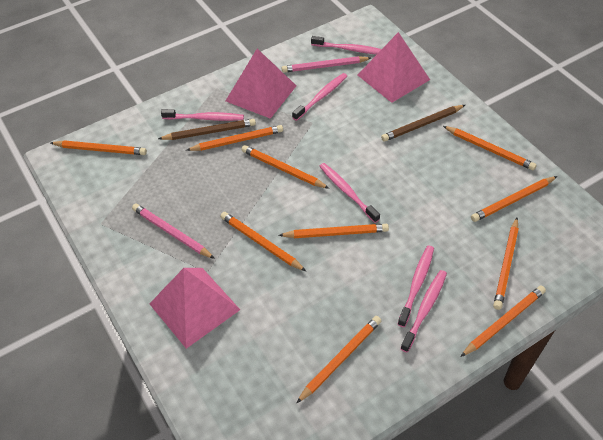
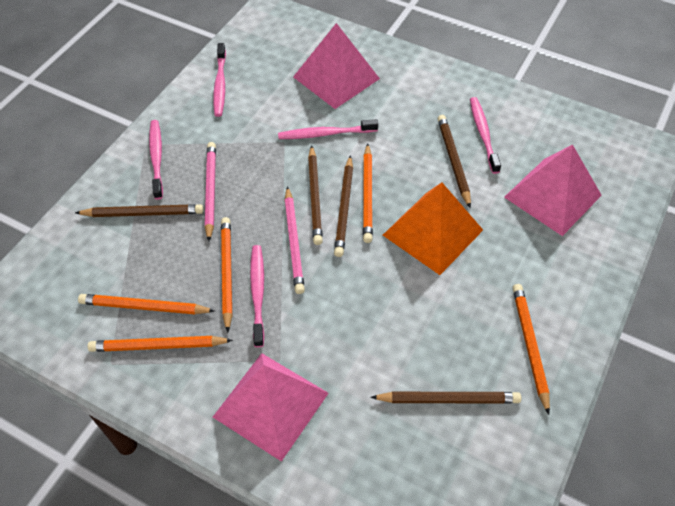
brown pencil: [158,119,256,140] [381,105,465,142] = 2 -> [75,204,204,217] [308,145,323,245] [334,155,353,257] [370,392,521,404] [437,115,471,208] = 5
orange pencil: [51,140,147,155] [186,125,283,151] [220,212,306,271] [242,145,329,189] [278,224,389,238] [296,316,381,403] [443,126,537,170] [461,286,546,357] [471,176,557,222] [493,218,519,310] = 10 -> [78,294,215,314] [88,336,233,352] [221,217,232,333] [363,143,373,243] [513,284,550,415] = 5
orange pyramid: none = 0 -> [383,183,483,275] = 1
pink toothbrush: [161,109,244,121] [292,73,347,121] [311,36,382,55] [319,163,380,223] [398,245,434,327] [400,270,447,352] = 6 -> [149,120,163,200] [213,43,226,117] [250,245,264,347] [278,119,378,139] [470,97,501,174] = 5

